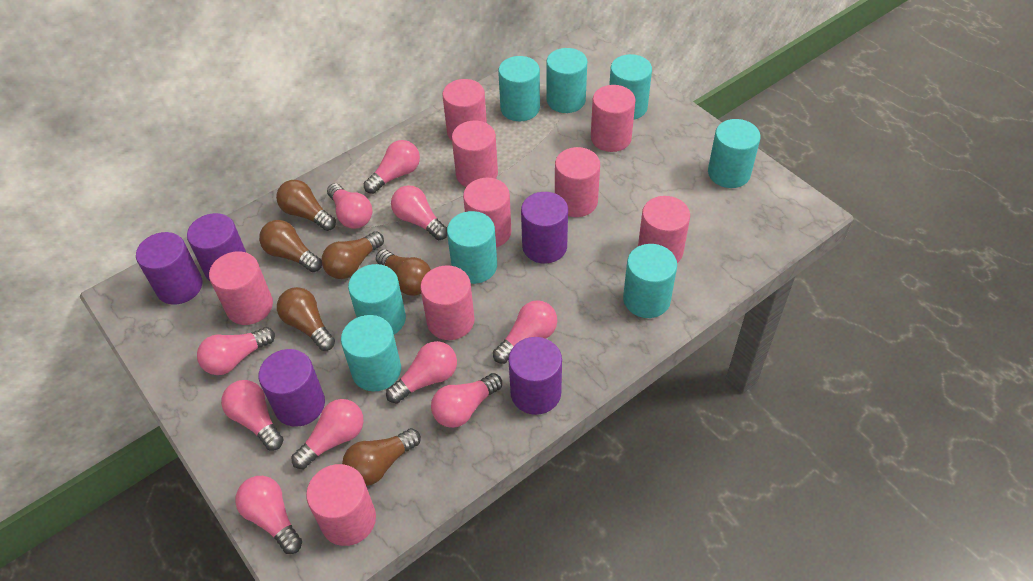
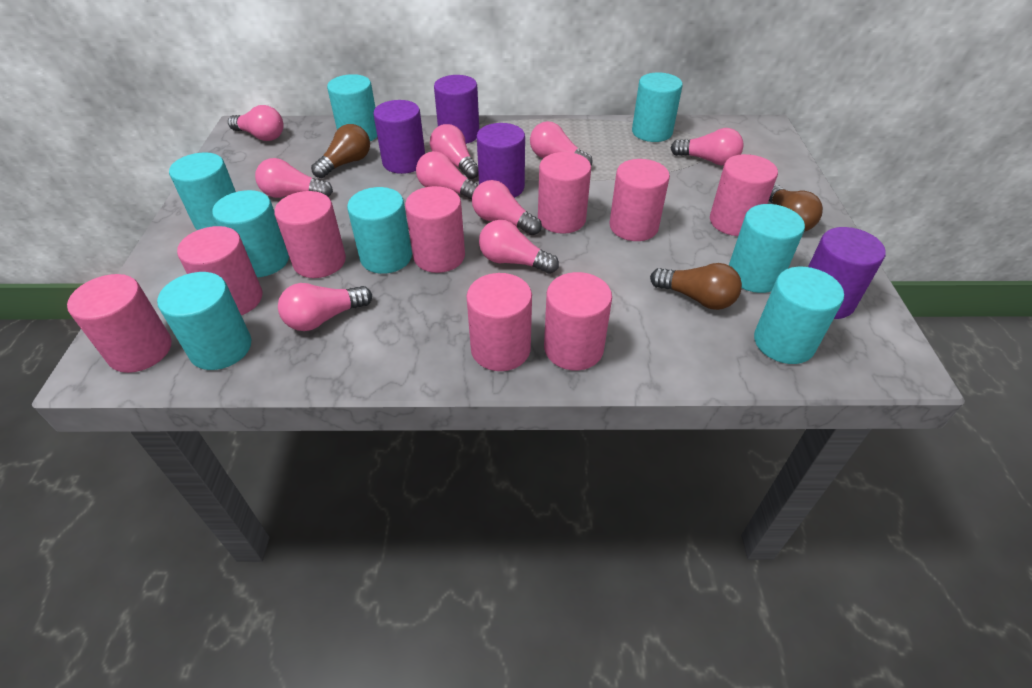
brown light bulb: [259,220,322,272] [276,180,336,231] [277,287,335,351] [322,231,384,279] [342,428,421,486] [376,249,431,296] = 6 -> [311,124,370,178] [650,263,742,310] [769,184,823,232] = 3
pink light bulb: [197,327,275,375] [221,380,284,451] [235,476,302,554] [292,399,364,469] [327,183,372,229] [364,140,420,194] [386,341,457,404] [391,185,447,240] [431,373,502,428] [493,300,557,364] = 10 -> [228,105,284,141] [255,158,333,198] [278,283,372,331] [416,151,478,199] [430,124,479,179] [472,180,542,235] [479,220,559,274] [530,121,593,166] [670,128,743,166] = 9
purple cylinder: [136,232,202,305] [187,213,246,281] [258,349,325,427] [508,337,562,415] [521,192,568,264] = 5 -> [373,100,425,174] [434,75,479,144] [477,123,525,198] [808,227,886,319] = 4

